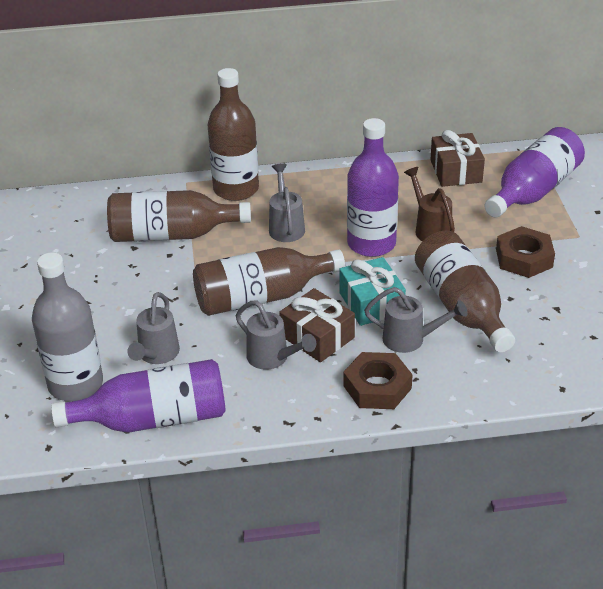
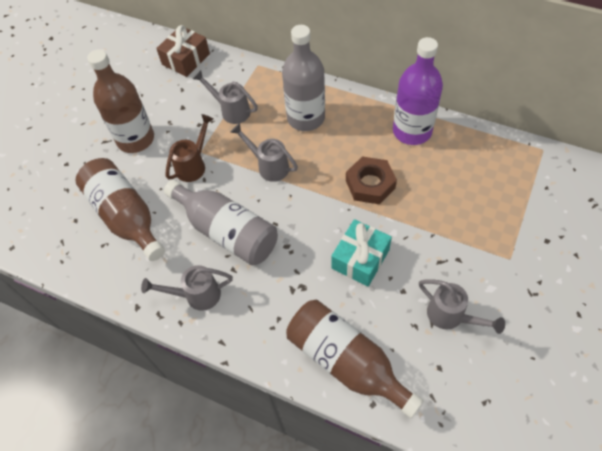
brown bottle: [107,190,251,242] [193,247,345,316] [208,68,259,201] [415,231,515,353] = 4 -> [76,158,165,261] [87,49,154,153] [286,300,424,418] = 3
brown gift: [279,288,355,362] [431,130,485,187] = 2 -> [156,25,210,77] = 1
brown nut: [343,352,413,409] [496,226,555,278] = 2 -> [346,157,397,204] = 1
grey bottle: [32,253,103,401] = 1 -> [164,180,278,265] [282,25,325,131] = 2
purple bottle: [51,359,226,433] [347,118,399,257] [484,127,585,218] = 3 -> [393,37,443,145] = 1

